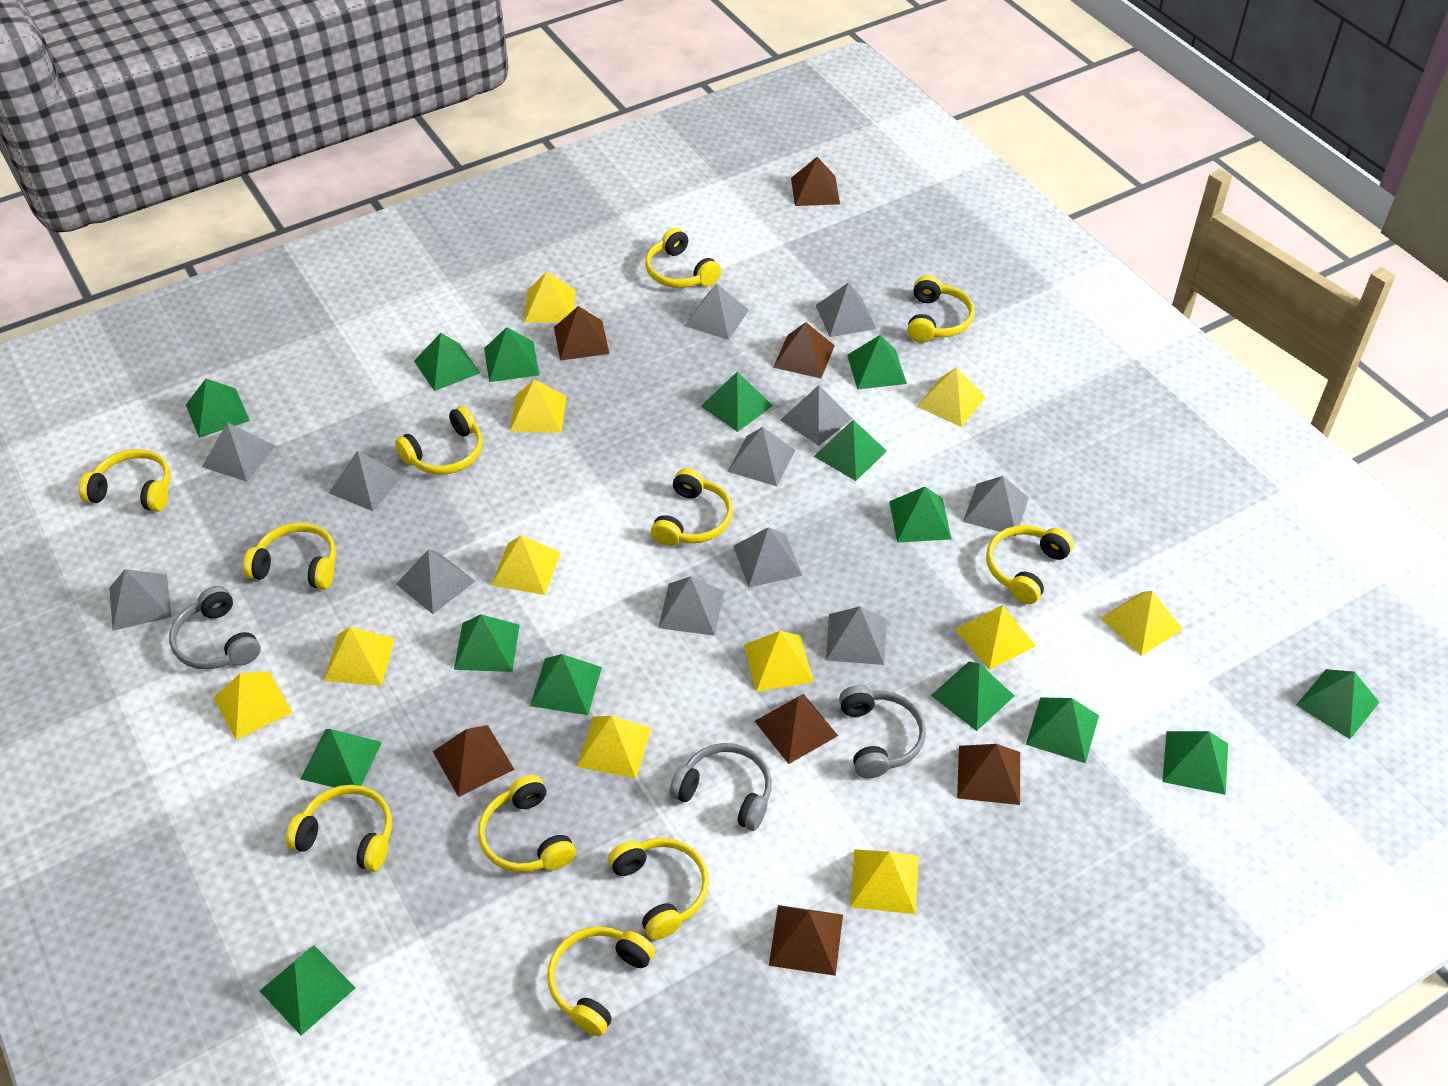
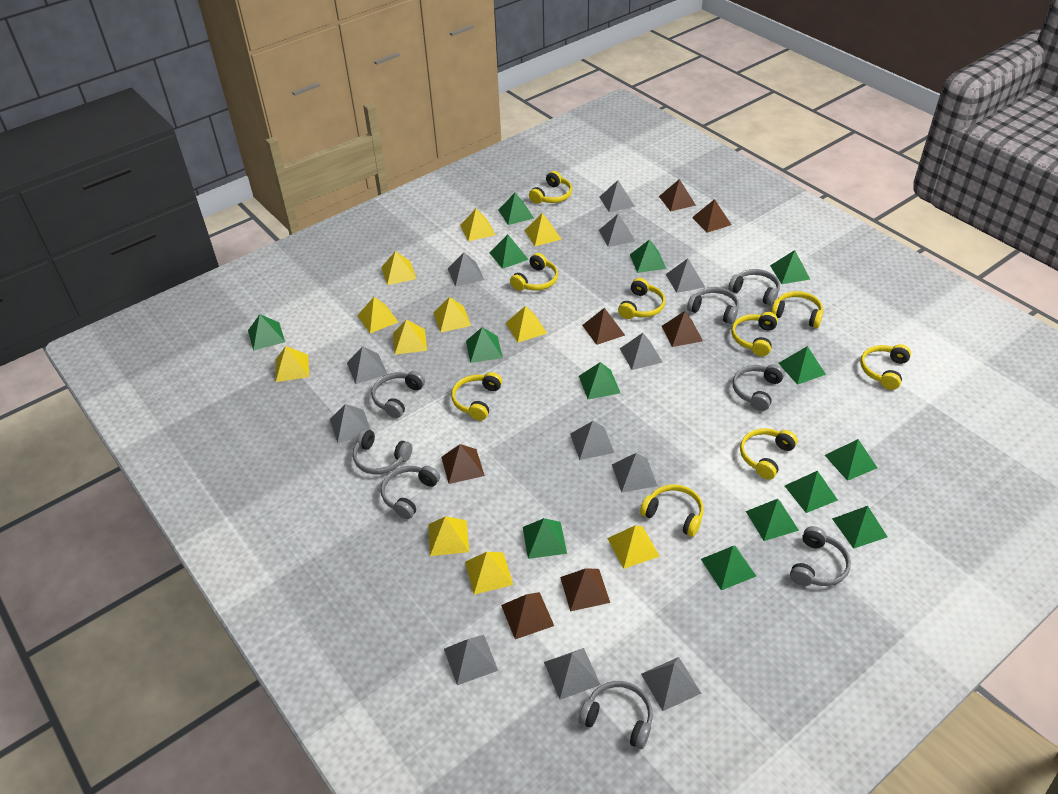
green pyramid: [186,379,250,438] [260,945,355,1035] [301,729,382,787] [414,333,480,391] [454,614,520,672] [484,327,539,382] [530,654,602,715] [701,372,773,432] [814,420,887,481] [847,335,907,390] [889,487,952,543] [931,662,1014,731] [1026,697,1099,763] [1162,731,1228,795] [1297,669,1379,739] = 15 -> [248,314,285,351] [466,327,503,363] [490,234,529,269] [499,193,534,225] [523,518,567,559] [579,362,620,399] [630,239,666,273] [701,546,756,590] [746,499,799,541] [770,250,811,284] [778,346,826,385] [785,471,838,513] [825,439,877,481] [832,506,887,549] = 14
grey headphones: [169,586,261,669] [669,743,772,831] [839,685,926,778] = 3 -> [353,429,412,474] [371,371,425,418] [381,466,440,519] [579,681,653,749] [687,287,739,324] [728,269,780,306] [733,364,784,411] [790,526,851,586] = 8
yellow headphones: [79,449,170,512] [243,523,336,589] [286,785,392,872] [395,406,483,475] [478,775,576,872] [547,926,655,1036] [608,838,709,940] [645,228,721,288] [651,468,733,546] [907,275,974,343] [986,525,1074,604] = 11 -> [451,372,502,421] [510,253,558,291] [529,171,572,204] [618,278,665,319] [640,484,704,537] [731,312,778,356] [740,428,798,480] [771,291,823,328] [860,344,911,390] = 9

